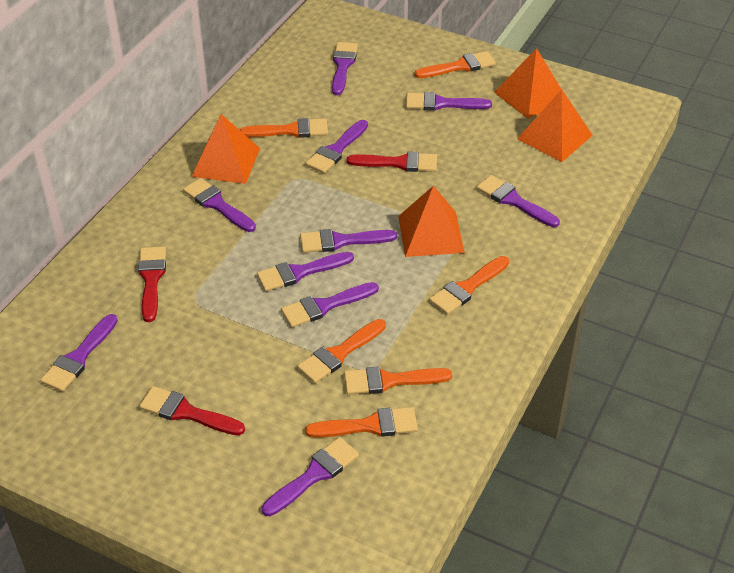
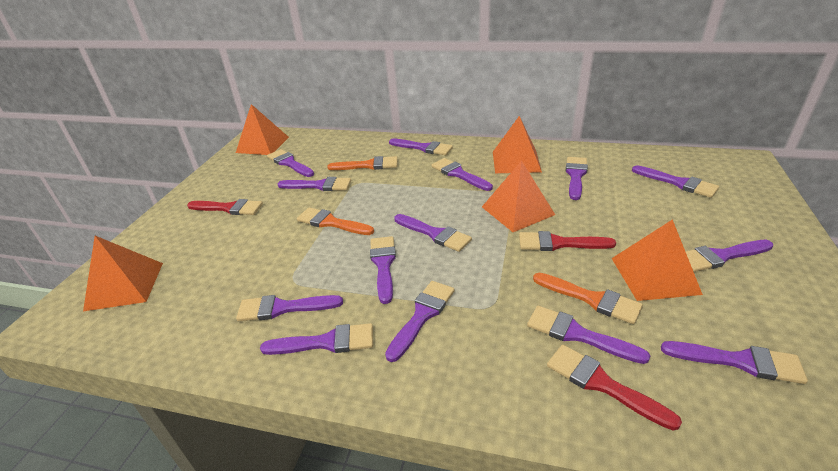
orange brush: [240,118,328,138] [297,319,386,383] [305,407,418,438] [344,366,452,395] [414,51,496,78] [429,256,509,315] = 6 -> [297,207,374,235] [327,156,398,170] [533,273,643,324] = 3
orange pyramid: [192,114,260,184] [398,185,465,257] [494,48,561,119] [517,89,593,162] = 4 -> [83,236,163,311] [236,104,289,155] [482,160,555,232] [493,116,542,173] [612,219,703,301] = 5
purple brush: [40,314,118,392] [183,178,256,232] [257,252,354,291] [262,437,359,516] [281,282,379,327] [300,229,397,253] [306,120,368,173] [332,42,358,95] [406,92,492,111] [477,175,560,227] = 10 -> [236,295,343,321] [260,323,373,355] [267,149,314,177] [278,177,351,191] [370,236,396,304] [385,281,455,362] [389,139,453,155] [394,214,472,252] [431,158,493,191] [527,306,650,364] [566,157,588,200] [632,165,719,198] [661,341,808,384] [685,240,773,272] = 14

